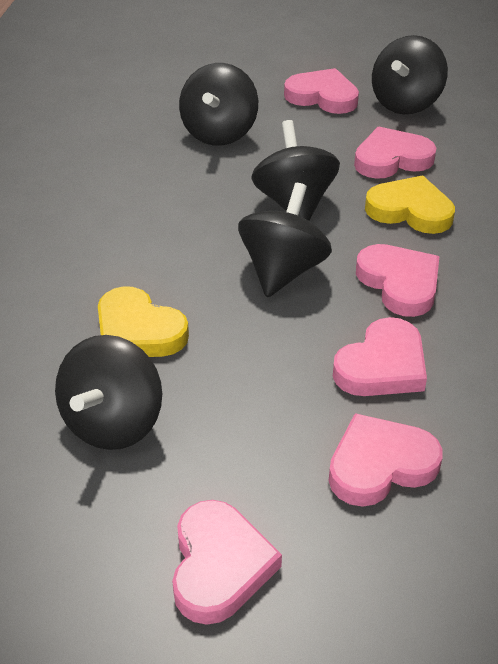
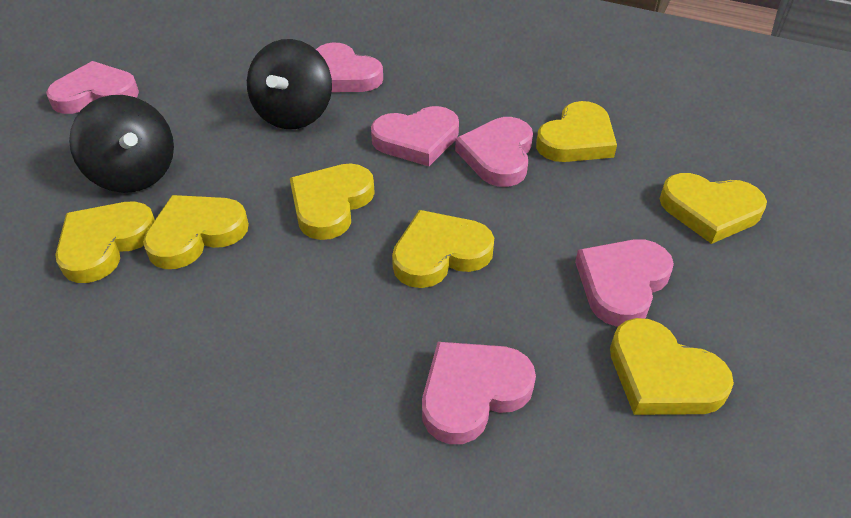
black spinning top: [55,335,162,450] [179,63,258,146] [238,183,332,297] [252,120,340,221] [372,35,448,114] = 5 -> [69,95,174,193] [247,39,332,129] = 2
yellow heart: [98,286,189,357] [365,175,455,234] = 2 -> [55,202,155,283] [143,195,249,269] [290,164,375,240] [392,210,494,288] [536,101,617,162] [610,318,734,415] [660,173,767,244] = 7

